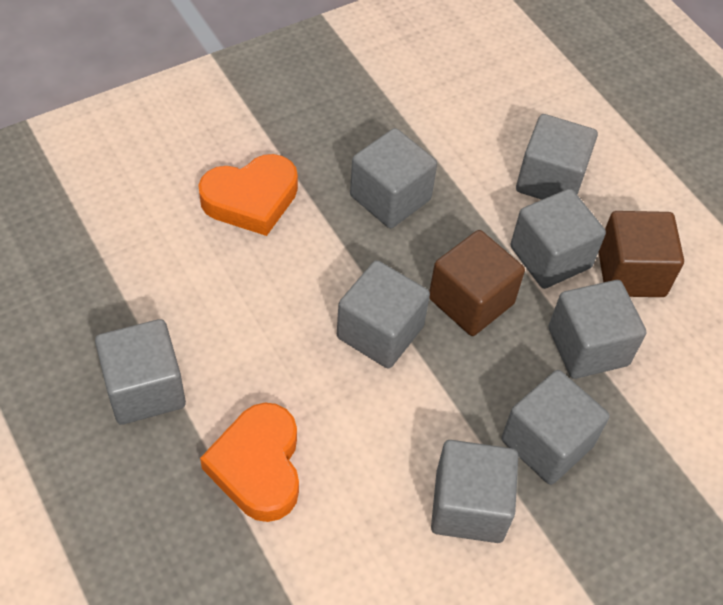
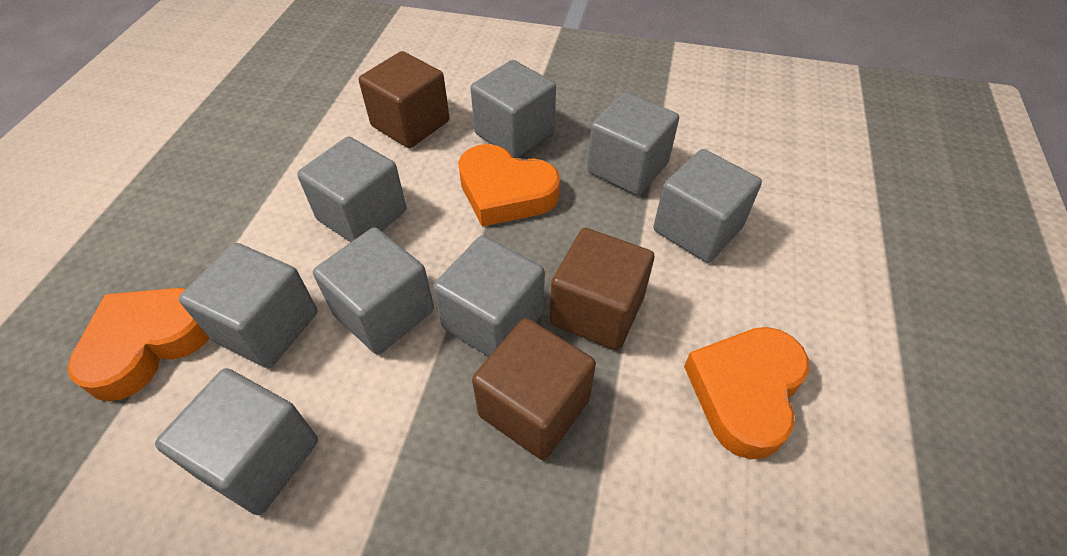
brown cube: [429,230,525,336] [599,211,684,297] = 2 -> [359,51,450,148] [472,318,596,460] [550,228,654,350] = 3
orange heart: [198,154,298,236] [200,402,299,522] = 2 -> [67,288,210,401] [458,144,560,227] [684,327,809,459] = 3

